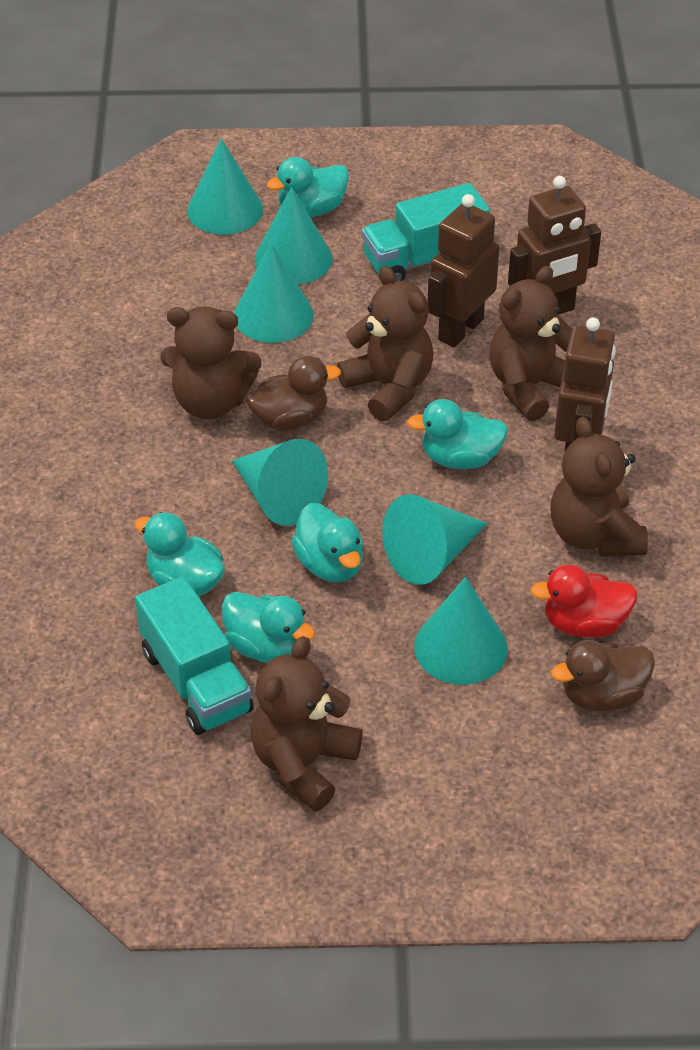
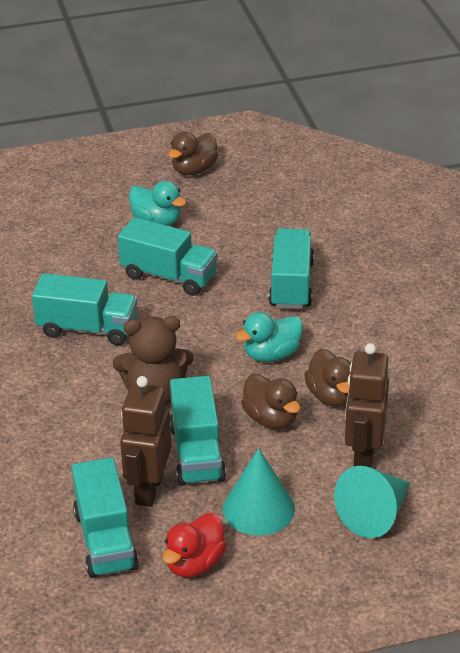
brown duck: [246,356,341,431] [551,640,655,711] = 2 -> [168,132,218,175] [241,374,300,429] [304,349,351,407] = 3
brown robot: [427,194,499,347] [508,176,601,315] [554,317,616,453] = 3 -> [120,376,171,507] [345,343,389,468] = 2
brown teddy bear: [160,306,261,419] [250,636,363,811] [337,266,433,422] [490,266,572,421] [550,417,648,557] = 5 -> [113,316,194,405] = 1
turquoise cone: [187,139,263,235] [232,439,328,526] [234,244,314,343] [255,187,332,284] [382,494,488,585] [414,577,508,685] = 6 -> [223,448,295,535] [334,466,410,538] = 2
turquoise duck: [135,512,225,597] [221,592,315,663] [267,157,349,217] [291,503,364,582] [407,399,508,469] = 5 -> [129,181,186,226] [236,312,303,362] = 2
turquoise truck: [135,576,254,735] [362,183,490,281] = 2 -> [32,273,137,345] [72,457,139,578] [118,217,218,296] [170,376,226,486] [268,228,314,309] = 5

